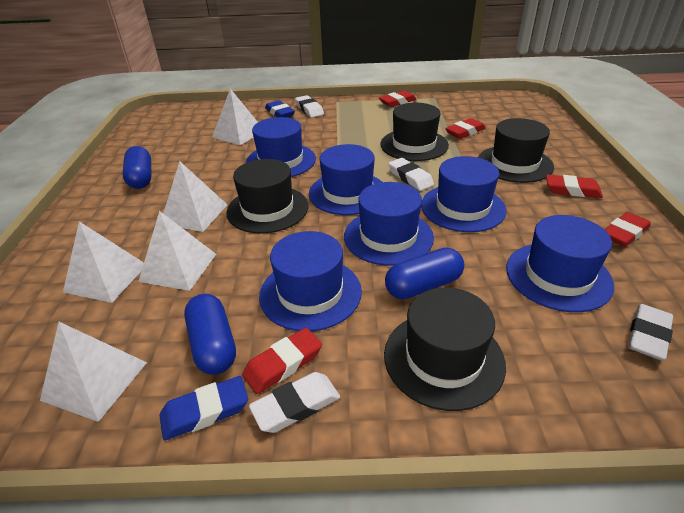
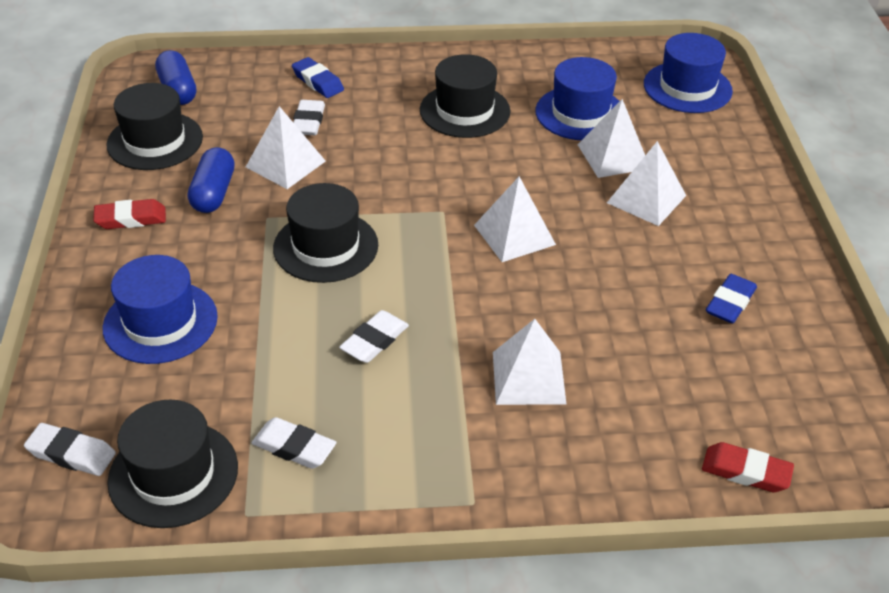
blue capsule: [123,146,151,189] [184,294,236,375] [385,247,464,299] = 3 -> [155,50,196,105] [188,147,235,213] = 2
blue hat: [246,117,316,177] [259,231,362,331] [309,144,382,215] [344,182,434,266] [421,156,507,232] [506,215,614,312] = 6 -> [102,255,218,364] [535,57,620,140] [644,33,733,113] = 3
red eraser: [242,328,322,394] [379,90,417,107] [445,118,486,139] [546,175,603,198] [604,212,651,247] = 5 -> [93,199,166,229] [702,442,794,492] = 2

